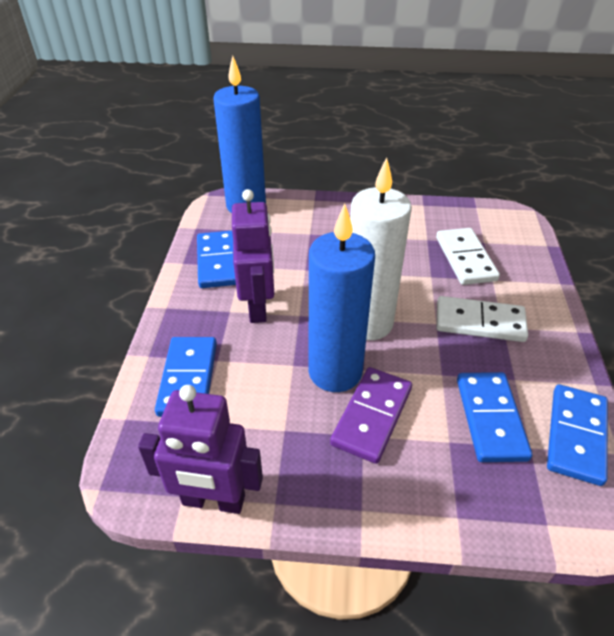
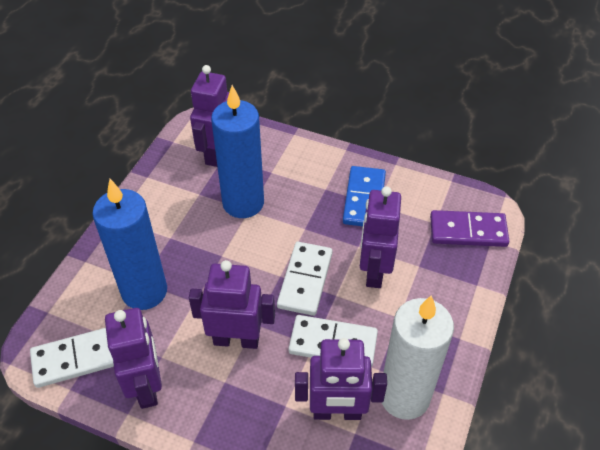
blue domino: [155,337,217,417] [197,231,236,288] [457,372,532,462] [547,384,608,486] = 4 -> [343,166,386,226] = 1
purple robot: [138,385,263,514] [232,189,274,323] = 2 -> [105,308,162,409] [189,260,275,349] [190,65,229,167] [295,338,387,420] [360,186,401,288] = 5
white domino: [436,228,500,285] [436,296,528,342] = 2 -> [30,328,114,388] [277,242,333,316] [288,315,378,367] = 3

